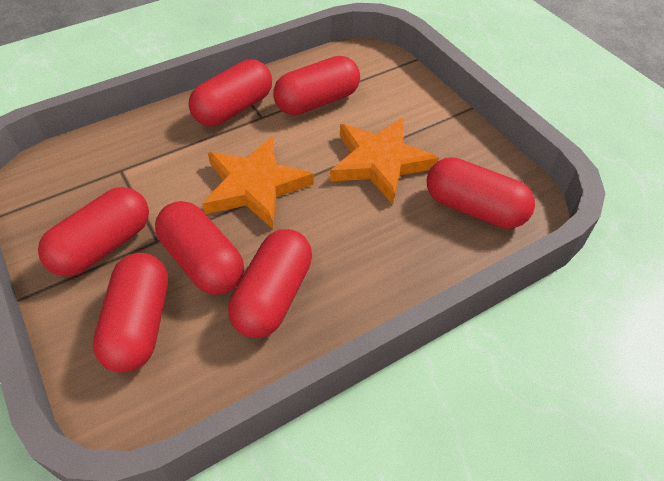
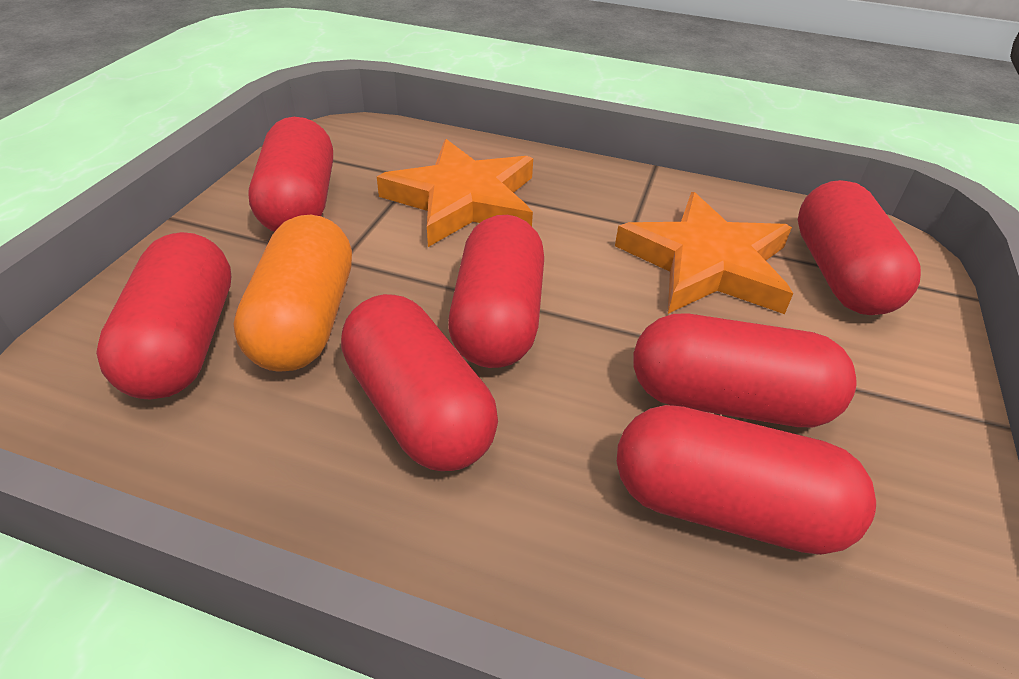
orange capsule: none = 0 -> [234,215,352,372] = 1

